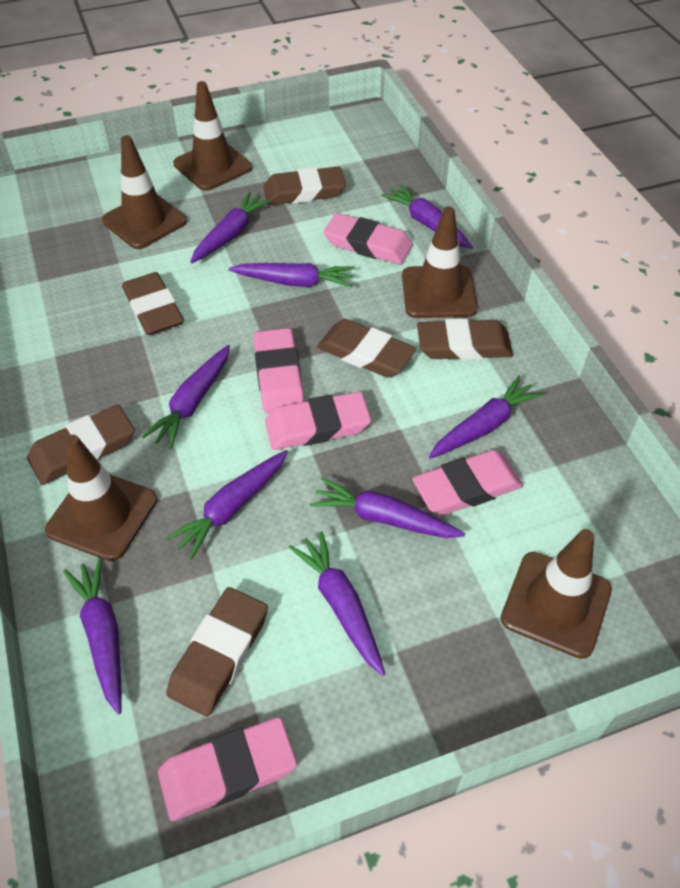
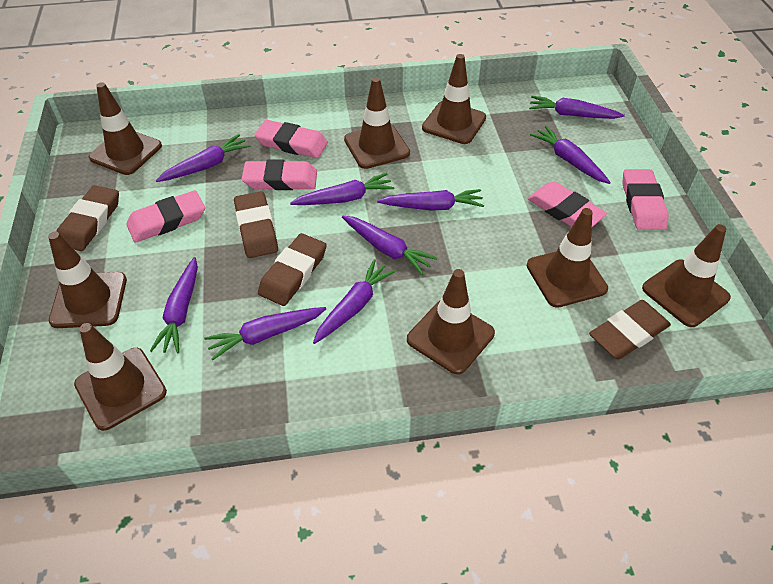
brown eraser: [27,404,135,485] [122,272,184,335] [166,587,268,717] [263,166,346,205] [317,319,416,378] [417,319,513,360] = 6 -> [56,185,119,251] [234,191,278,258] [258,233,327,306] [589,300,671,360] = 4
brown traffic cone: [45,435,157,561] [102,135,187,249] [173,81,252,191] [402,206,478,318] [501,529,612,659] = 5 -> [48,232,127,328] [74,323,167,431] [89,82,162,175] [344,77,410,169] [407,269,495,375] [422,54,486,144] [527,208,608,308] [642,224,731,327] = 8

